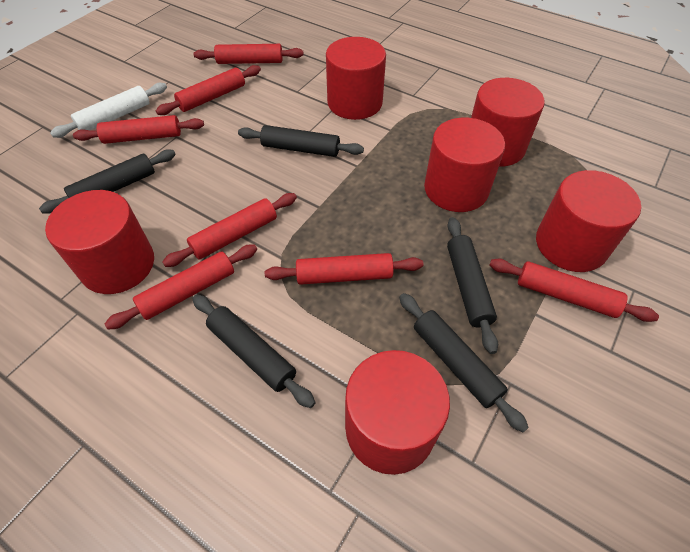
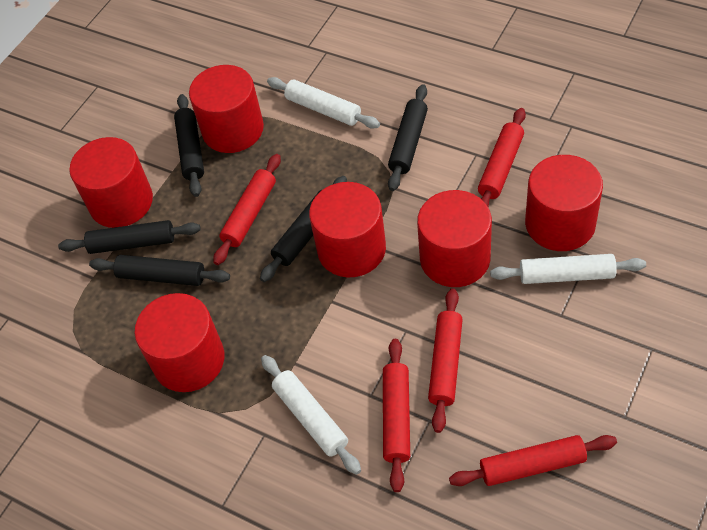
red rolling pin: [73,115,204,144] [105,245,257,330] [156,65,261,115] [162,193,297,267] [193,44,303,64] [265,253,424,285] [490,259,659,322] = 7 -> [213,154,281,265] [383,339,410,492] [428,288,463,433] [449,435,617,486] [478,108,526,208] = 5
white rolling pin: [50,83,167,138] = 1 -> [261,355,361,475] [267,77,380,129] [490,254,646,284] = 3

